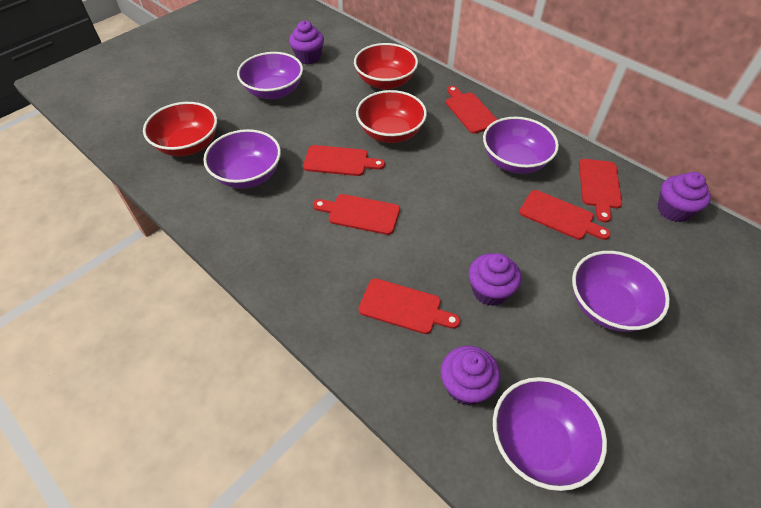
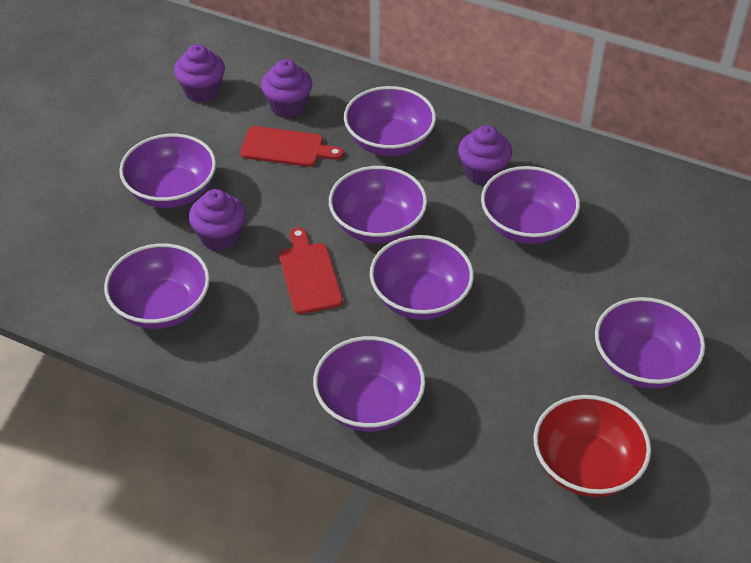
purple bowl: [203,129,281,189] [237,52,303,99] [483,117,559,174] [493,377,607,491] [572,251,670,332] = 5 -> [104,243,210,329] [119,134,216,208] [313,336,425,432] [329,166,427,244] [344,86,436,156] [370,235,474,320] [481,166,580,244] [595,297,705,389] = 8
red bowl: [143,102,217,156] [354,43,418,90] [356,90,427,143] = 3 -> [533,395,651,497] = 1
red cutting board: [303,145,385,176] [313,194,400,235] [359,278,460,334] [446,86,497,134] [519,190,611,240] [579,159,622,222] = 6 -> [240,126,344,167] [279,227,343,314] = 2

